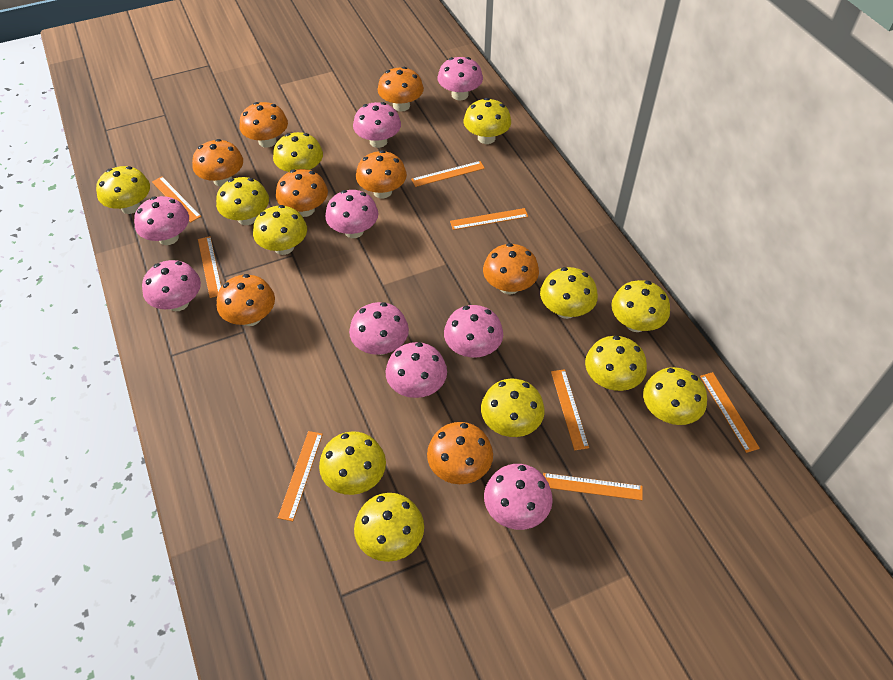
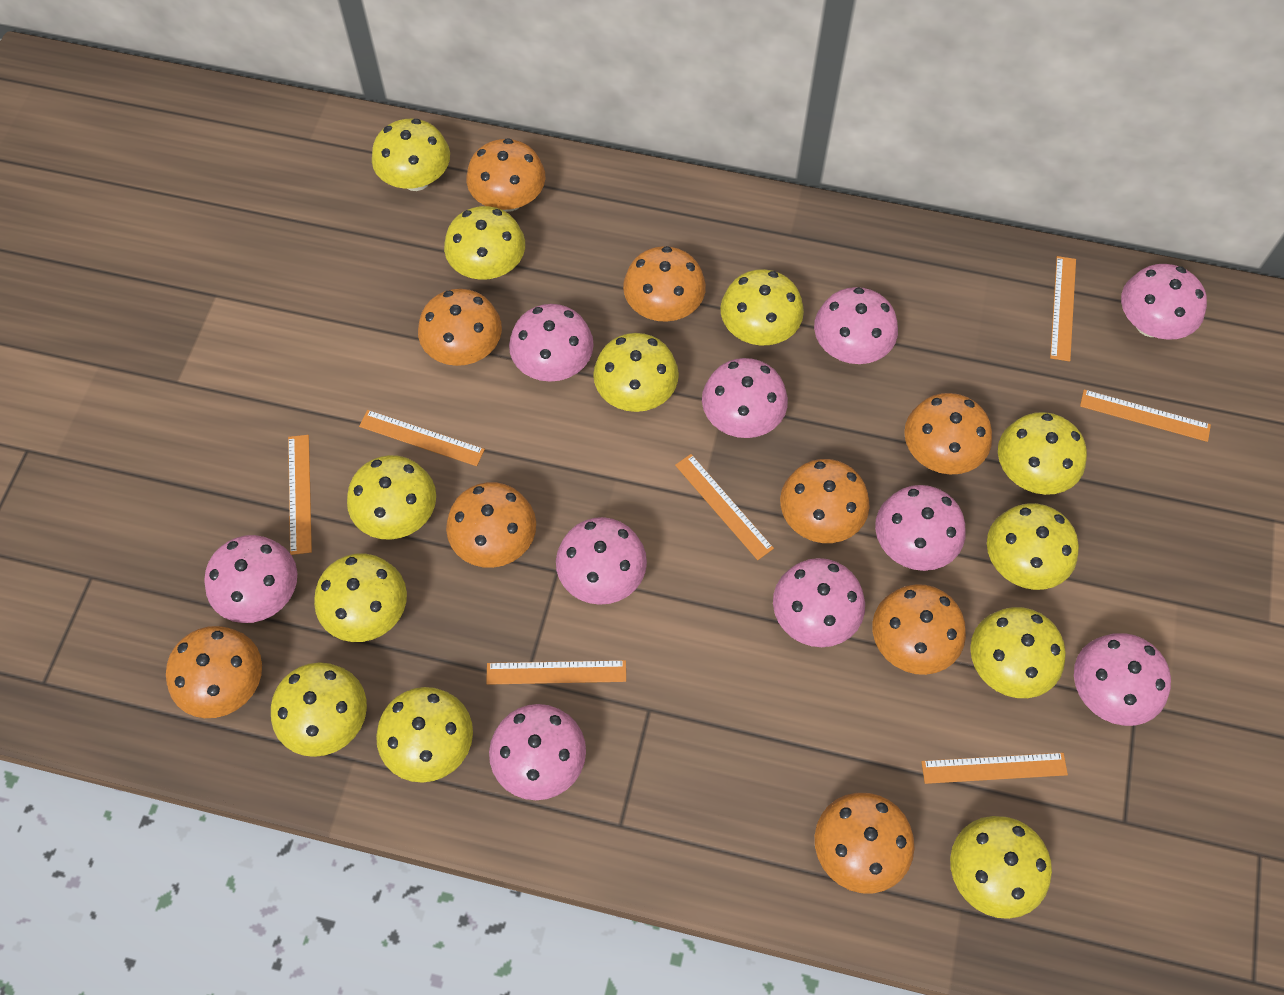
orange mushroom: [192,139,243,187] [217,274,275,326] [240,102,288,148] [276,169,328,217] [356,150,407,199] [377,67,424,112] [427,422,493,484] [483,243,539,294] = 8 -> [166,626,262,718] [418,289,502,366] [446,482,536,568] [466,138,545,212] [623,246,706,322] [780,459,870,543] [815,793,915,894] [872,584,966,675] [904,393,992,474] = 9
orange ruler: [152,177,201,222] [198,236,221,298] [278,431,323,521] [411,161,485,187] [450,208,528,230] [543,473,643,500] [551,369,589,450] [700,372,760,453] = 8 -> [288,435,312,555] [359,410,485,466] [486,660,626,685] [675,454,774,560] [921,753,1068,784] [1050,256,1076,362] [1080,389,1211,442] = 7
pink mushroom: [134,196,189,245] [142,260,201,311] [325,190,379,238] [349,302,409,355] [353,102,401,148] [386,342,447,398] [438,57,483,100] [444,305,503,358] [484,464,553,530] = 9 -> [204,535,297,623] [489,704,586,800] [509,304,594,382] [556,517,647,605] [702,358,788,438] [773,558,865,647] [814,287,898,364] [875,485,966,571] [1074,633,1171,726] [1121,264,1207,340] = 10

